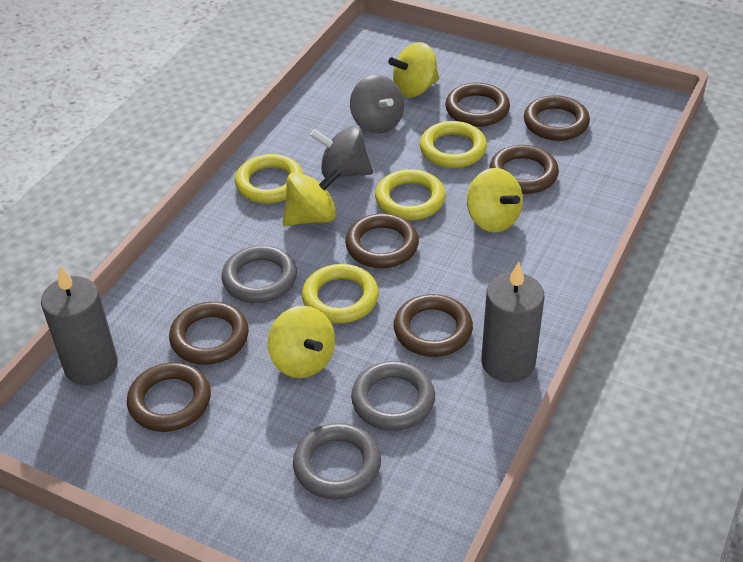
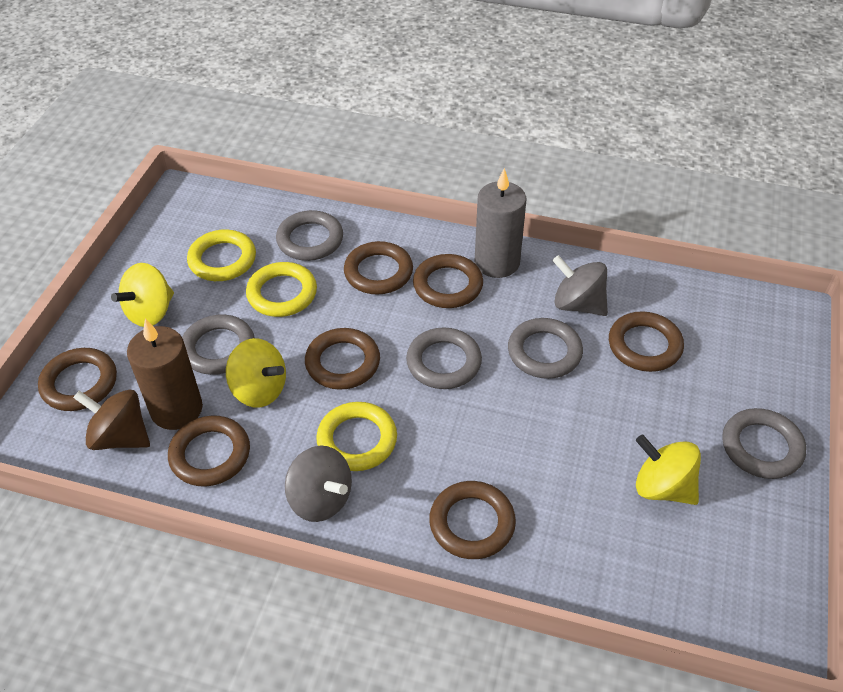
brown candle: none = 0 -> [127,319,203,430] = 1
brown spinning top: none = 0 -> [73,390,150,450] = 1
grey candle: [41,266,118,385] [481,262,544,383] = 2 -> [474,168,526,278] = 1
grey ring: [222,245,297,303] [293,423,381,499] [351,361,435,431] = 3 -> [182,315,255,375] [276,210,343,261] [406,327,482,389] [508,318,583,379] [722,408,806,479] = 5
yellow ring: [235,154,303,204] [302,264,379,323] [375,169,446,220] [420,121,487,168] = 4 -> [187,229,256,281] [246,262,317,317] [316,402,397,471] = 3
yellow spinning top: [268,306,335,378] [283,168,341,226] [388,42,439,97] [467,168,523,232] = 4 -> [111,263,174,327] [226,338,286,407] [636,435,701,505] = 3

